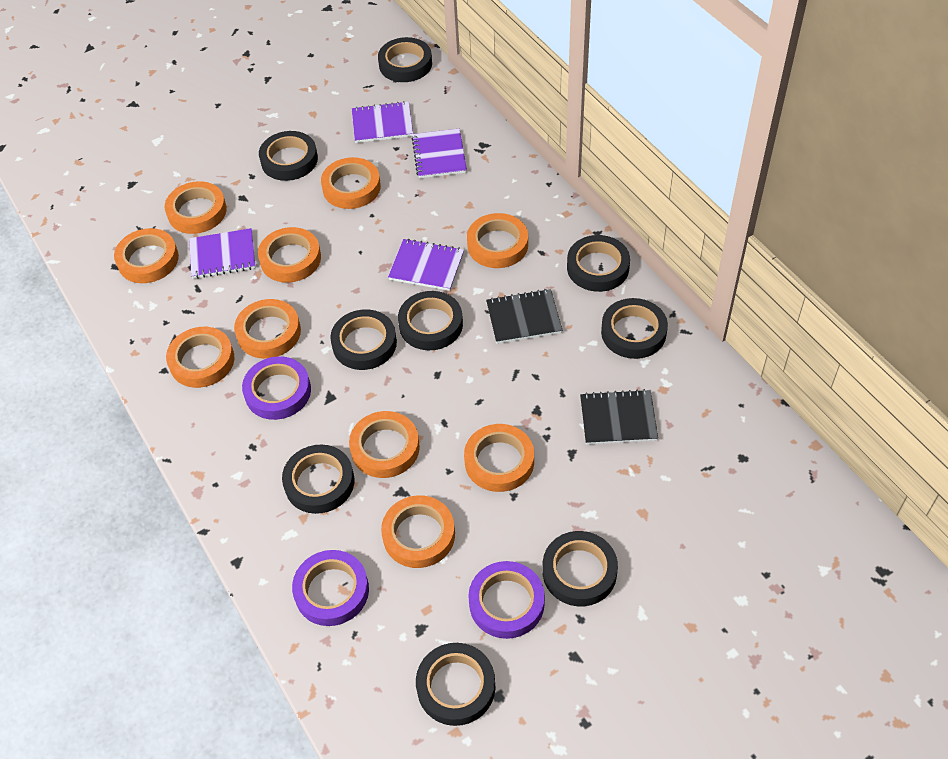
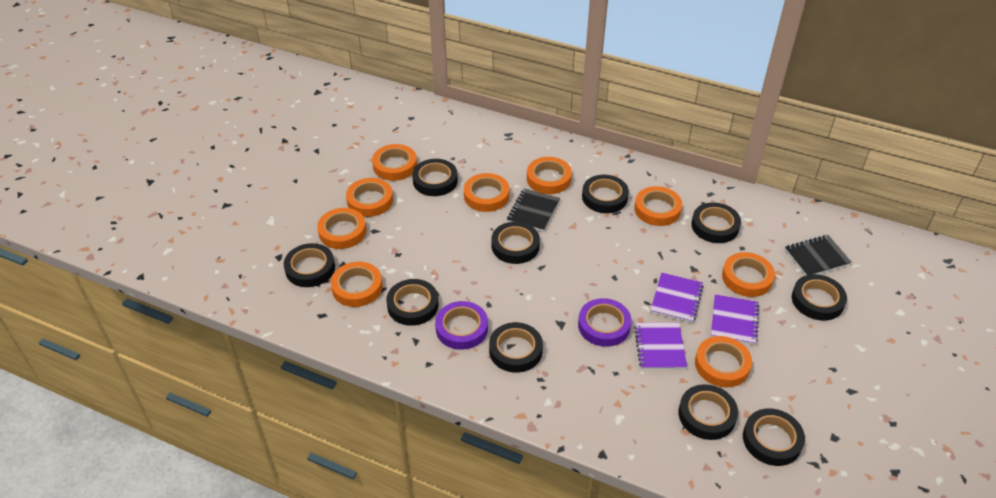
black tape: [259,131,318,181] [282,445,354,514] [330,309,397,370] [378,37,432,82] [398,291,463,350] [416,643,495,726] [543,531,618,606] [567,235,630,292] [601,298,668,359] = 9 -> [284,243,335,287] [386,279,439,326] [412,159,458,196] [489,322,543,373] [491,222,540,264] [582,175,629,213] [678,384,738,440] [691,202,741,243] [743,408,805,466] [792,274,847,321] = 10
orange tape: [114,228,179,283] [165,181,227,234] [166,327,235,388] [234,299,301,359] [258,227,321,283] [321,157,381,209] [349,411,420,478] [381,495,455,568] [464,424,534,492] [467,213,528,268] = 10 -> [317,208,366,249] [331,262,382,307] [346,178,393,217] [372,144,417,181] [464,173,509,212] [527,157,572,194] [634,186,682,226] [695,336,752,387] [722,252,775,297] = 9
purple notebook: [189,228,256,279] [352,101,413,143] [388,239,464,291] [412,129,467,178] = 4 -> [634,323,687,369] [650,273,704,323] [711,294,760,345] = 3
purple tape: [242,356,311,420] [292,550,369,626] [468,561,545,639] = 3 -> [435,301,488,350] [578,298,632,347] = 2

